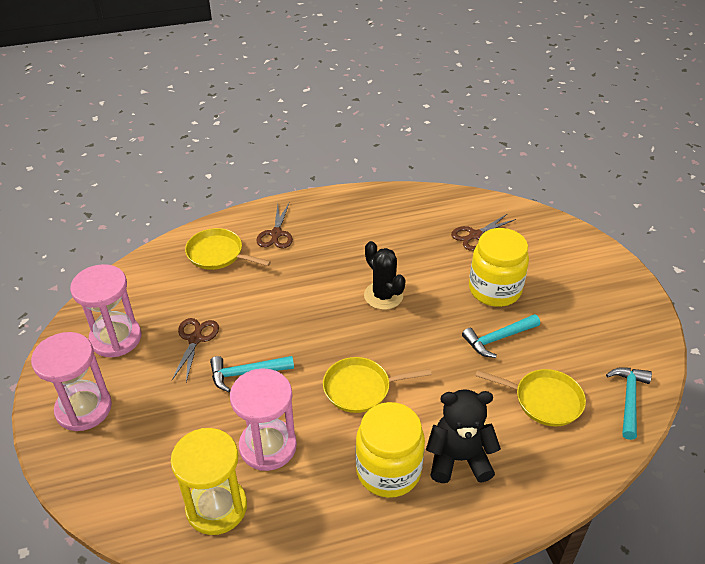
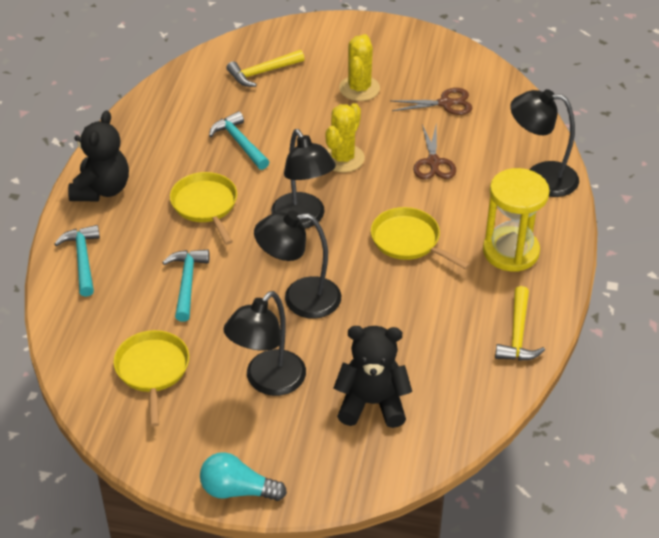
black cactus: [364,241,406,310] = 1 -> none = 0
black lamp: none = 0 -> [223,291,306,396] [254,211,341,319] [271,129,336,229] [510,89,579,197] = 4
black teddy bear: [426,389,501,483] = 1 -> [68,110,129,201] [333,326,412,428] = 2
brown scissors: [172,318,219,382] [256,203,293,249] [451,214,516,251] = 3 -> [391,88,472,115] [413,125,456,180] = 2
pink hourglass: [31,332,112,431] [70,264,141,357] [230,368,297,471] = 3 -> none = 0
turquoise light bulb: none = 0 -> [200,452,287,501] = 1
yellow cactus: none = 0 -> [326,103,365,172] [339,34,380,101] = 2
yellow hammer: none = 0 -> [227,50,305,87] [495,286,545,361] = 2
yellow jar: [356,402,425,498] [469,228,529,307] = 2 -> none = 0

